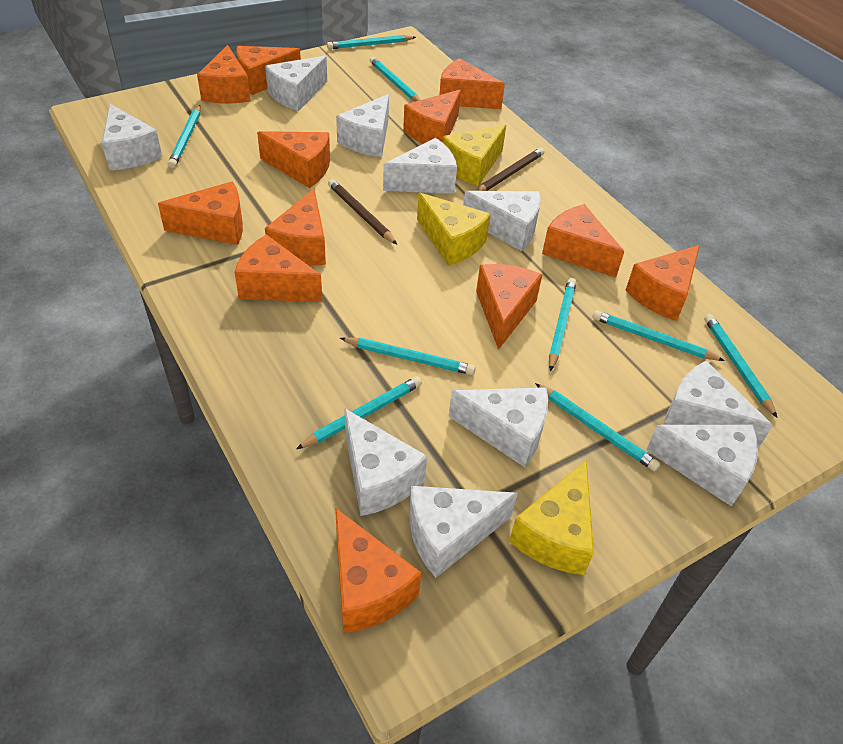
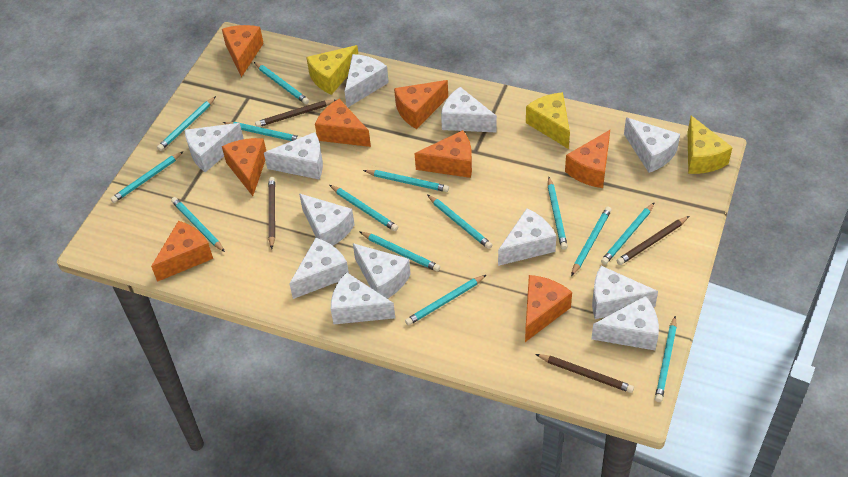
brown pencil: [328,179,397,244] [476,147,544,191] = 2 -> [255,100,336,127] [268,177,275,249] [535,354,634,393] [616,216,689,265] = 4
orange cheese: [158,181,243,245] [197,45,250,104] [234,234,322,302] [236,46,301,95] [257,131,330,188] [265,189,326,265] [335,508,421,633] [403,90,461,144] [439,58,505,109] [476,264,543,350] [542,204,624,278] [625,245,700,321] = 12 -> [151,221,213,282] [222,25,264,77] [222,138,266,196] [315,99,371,147] [394,80,448,129] [415,130,472,178] [525,275,572,342] [565,130,610,188] = 8
turquoise pencil: [168,105,201,168] [296,376,422,449] [327,35,416,49] [340,337,476,375] [370,57,420,102] [535,383,661,471] [549,278,576,371] [592,310,725,361] [704,314,778,418] = 9 -> [110,151,184,203] [157,96,216,151] [171,197,225,252] [223,122,301,141] [254,62,309,104] [330,185,398,231] [359,231,440,272] [363,170,449,192] [405,275,486,326] [427,194,492,249] [548,177,568,250] [571,206,612,276] [601,202,655,265] [655,316,677,402] = 14
white cheese: [102,104,162,170] [265,56,327,111] [336,94,389,157] [344,408,427,516] [383,138,457,194] [409,486,517,578] [448,387,548,467] [463,191,541,251] [646,425,758,507] [663,361,773,449] = 10 -> [185,123,244,172] [264,132,323,180] [289,238,349,299] [299,193,355,246] [331,272,395,324] [344,54,389,107] [353,243,411,299] [441,87,497,133] [498,208,556,266] [591,296,659,350] [592,266,658,319] [624,117,680,173] = 12

